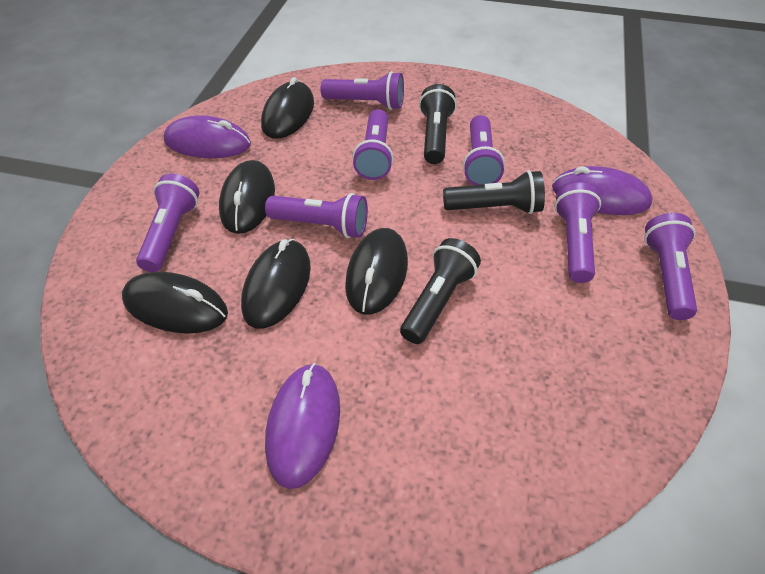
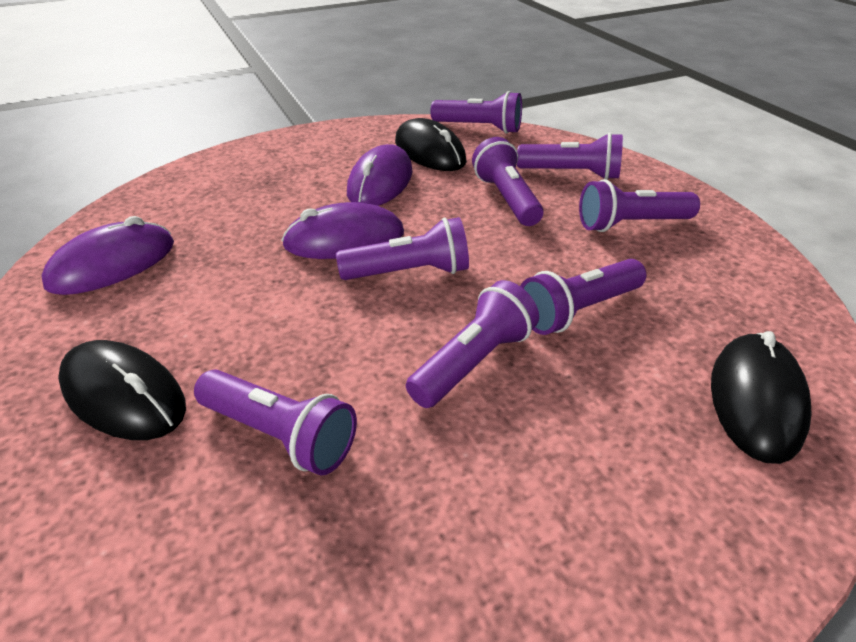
black flashlight: [400,238,481,344] [419,84,457,164] [443,170,545,214] = 3 -> none = 0
black mouse: [122,272,228,333] [219,160,275,234] [241,239,311,329] [261,77,314,139] [345,228,408,314] = 5 -> [58,340,186,440] [395,118,467,171] [711,331,811,464] = 3
purple flashlight: [136,174,200,272] [265,193,368,238] [321,71,404,110] [353,109,394,180] [463,115,505,185] [554,182,601,283] [644,213,697,320] = 7 -> [194,369,357,476] [336,217,469,280] [406,280,539,408] [430,91,522,134] [472,137,544,226] [517,133,623,180] [521,259,646,335] [579,179,700,232] = 8

